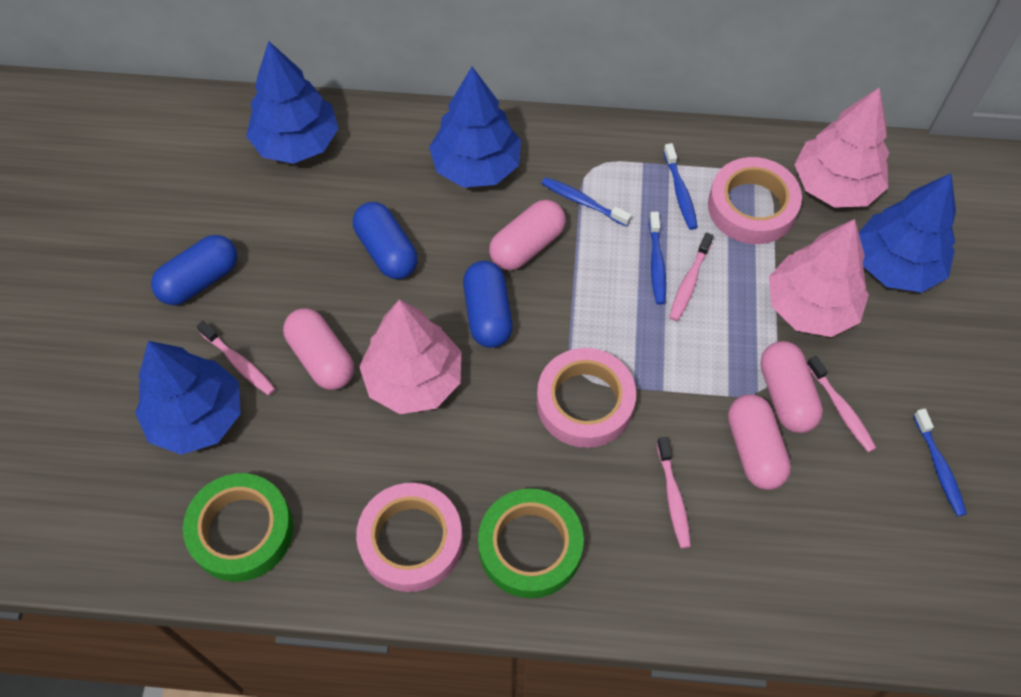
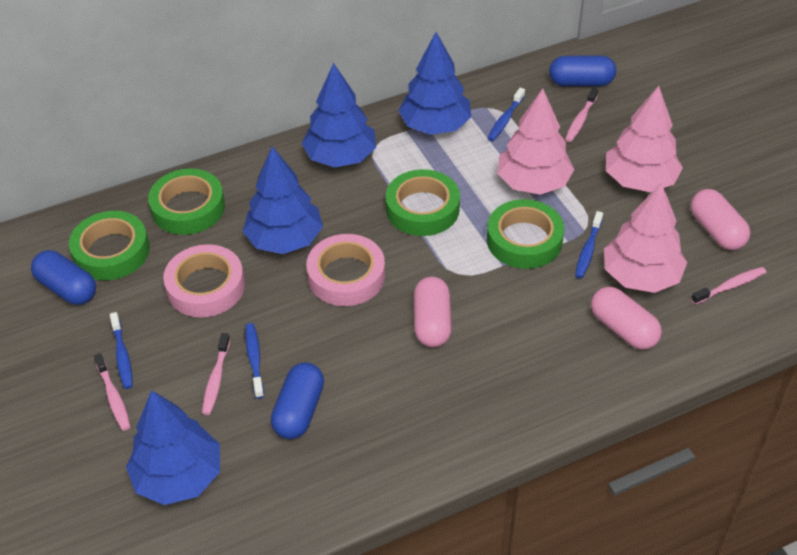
green tape: [183,473,293,582] [478,489,584,598] = 2 -> [69,211,150,280] [148,169,225,235] [385,169,460,236] [487,199,564,269] = 4
pink capsule: [283,309,354,390] [489,200,566,270] [728,394,791,490] [760,341,823,433] = 4 -> [414,276,452,348] [591,286,662,350] [691,189,750,250] = 3
pink tape: [356,483,463,592] [537,348,636,448] [708,157,802,244] = 3 -> [163,244,245,317] [306,234,385,306] = 2

